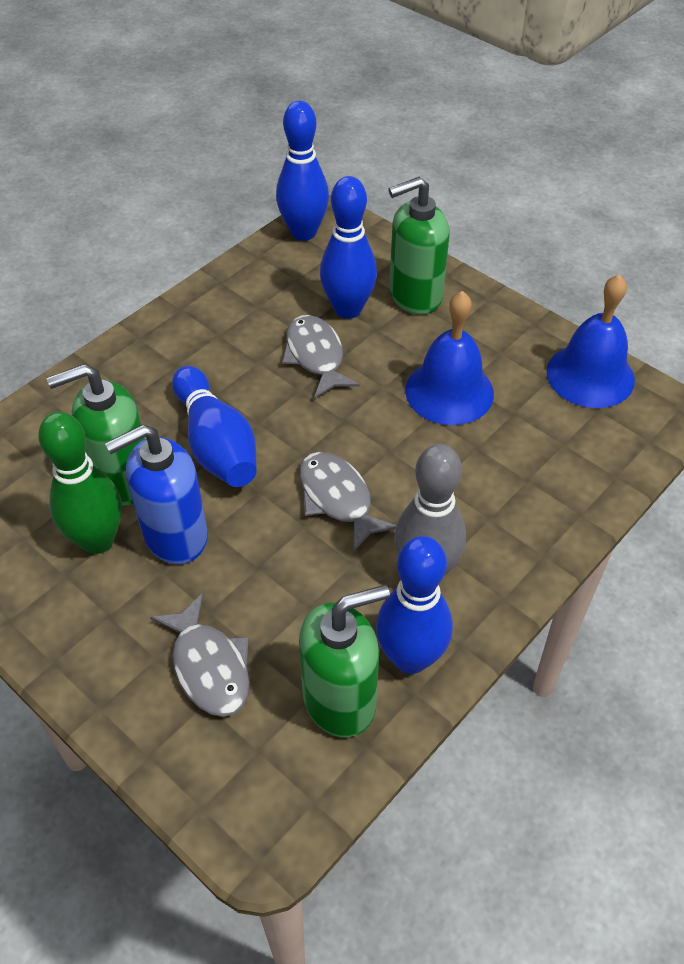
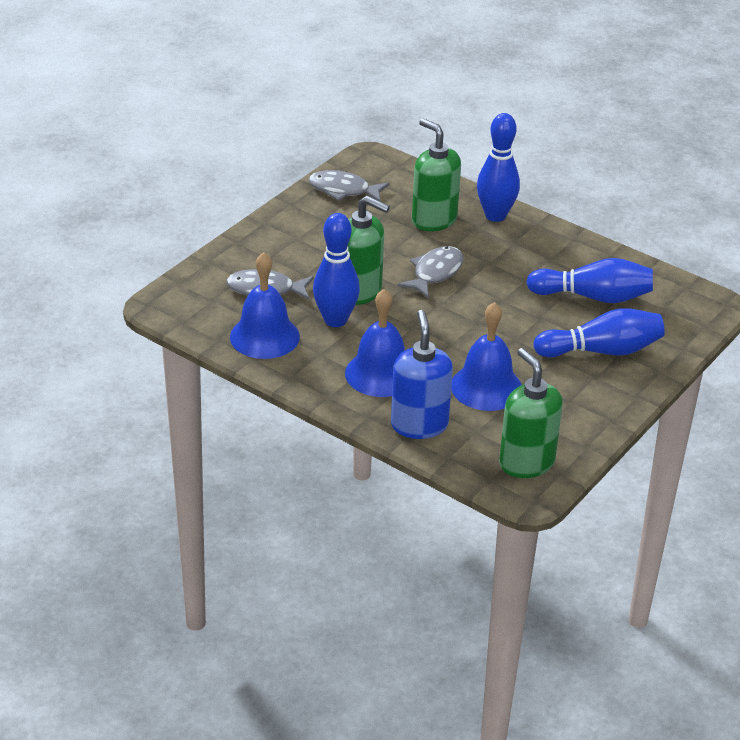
blue bell: [405,291,494,425] [546,274,635,408] = 2 -> [230,252,300,359] [345,289,405,397] [451,302,522,411] = 3
green bowling pin: [38,412,122,554] = 1 -> none = 0
grey bowling pin: [394,444,466,576] = 1 -> none = 0

